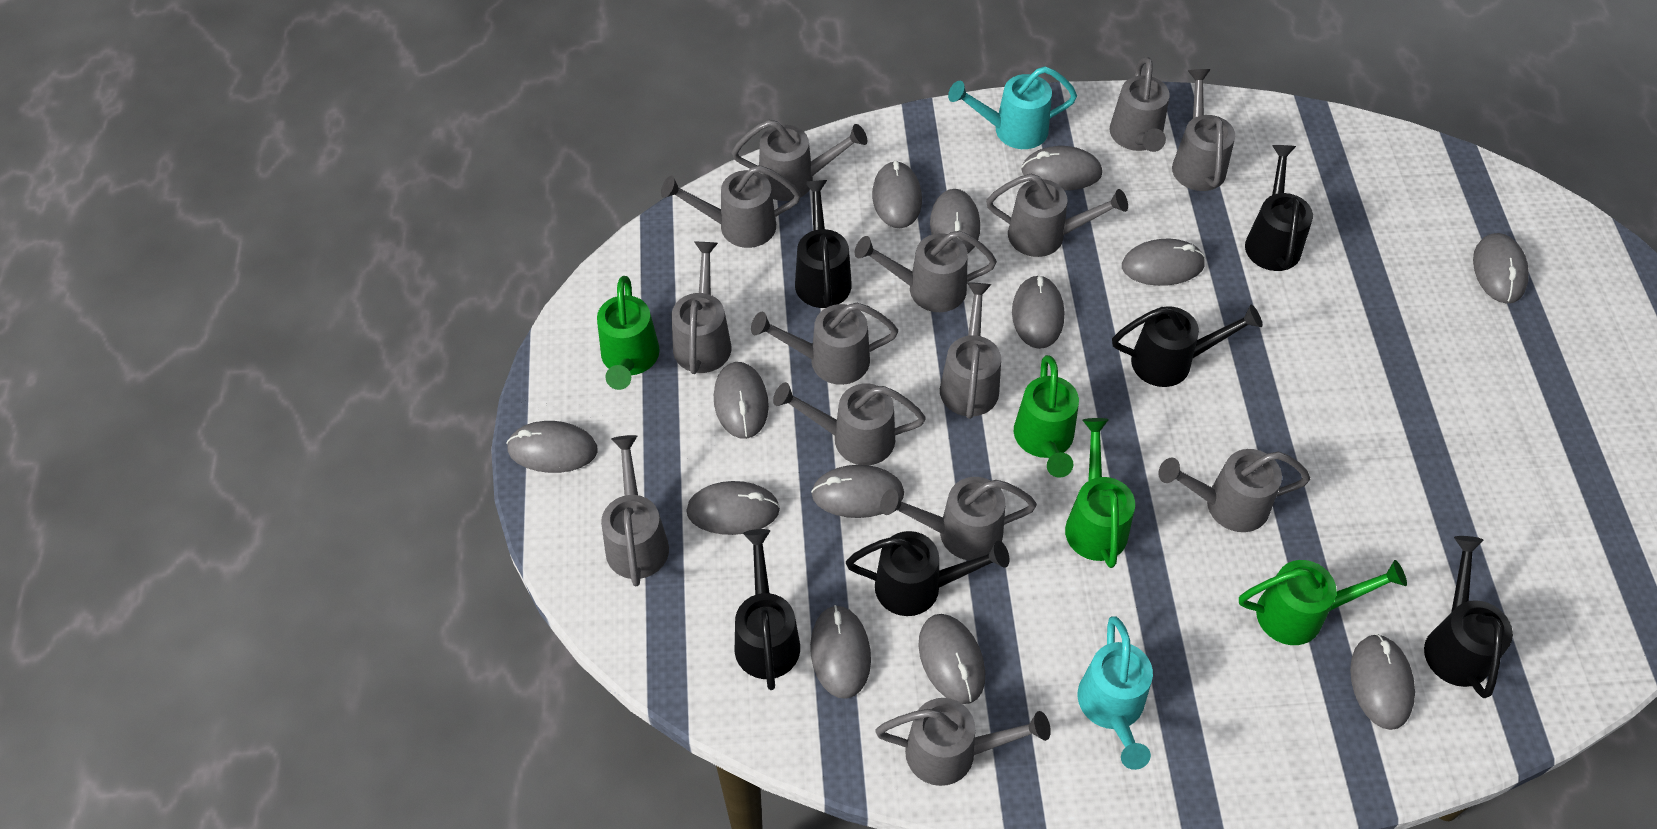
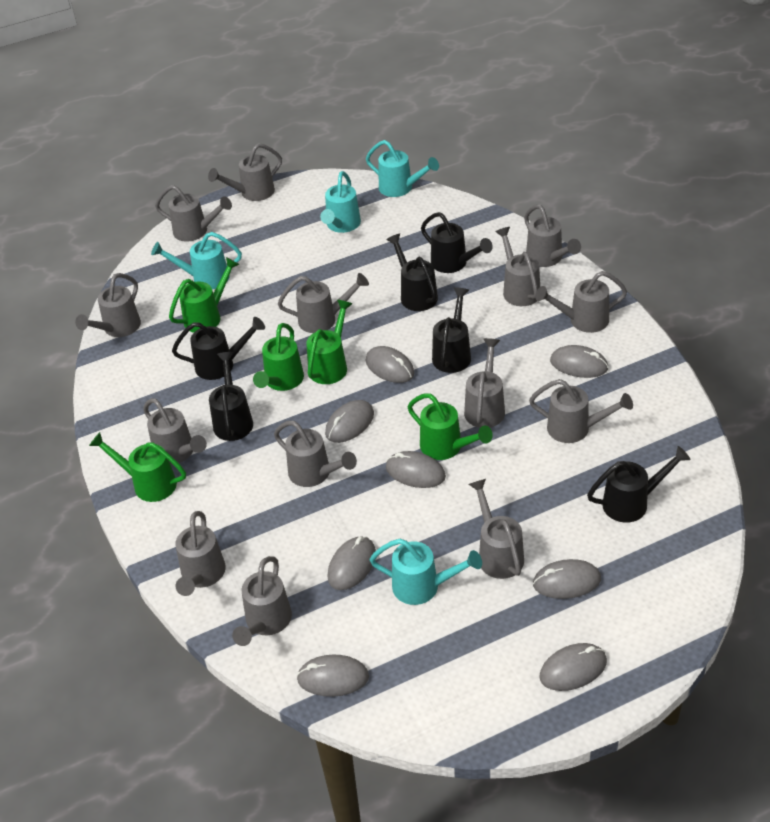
green watering can: [597,276,660,390] [1014,355,1079,478] [1065,418,1135,568] [1239,560,1407,645] = 4 -> [89,432,186,502] [169,257,240,333] [253,323,304,391] [306,300,352,384] [408,393,493,460] = 5
grey mouse: [506,421,598,473] [686,481,780,535] [714,362,769,439] [810,605,871,699] [811,465,904,518] [872,161,922,228] [918,614,985,704] [930,189,980,253] [1012,275,1064,349] [1021,146,1102,190] [1122,239,1206,286] [1350,634,1415,730] [1473,233,1529,304] = 13 -> [296,655,369,697] [325,400,374,443] [327,536,376,590] [366,346,415,383] [386,451,446,488] [533,559,601,599] [539,643,607,691] [550,345,609,378] = 8
turquoise watering can: [948,66,1077,149] [1078,617,1153,770] = 2 -> [151,232,242,289] [320,171,361,233] [366,140,439,197] [370,539,482,605] = 4

